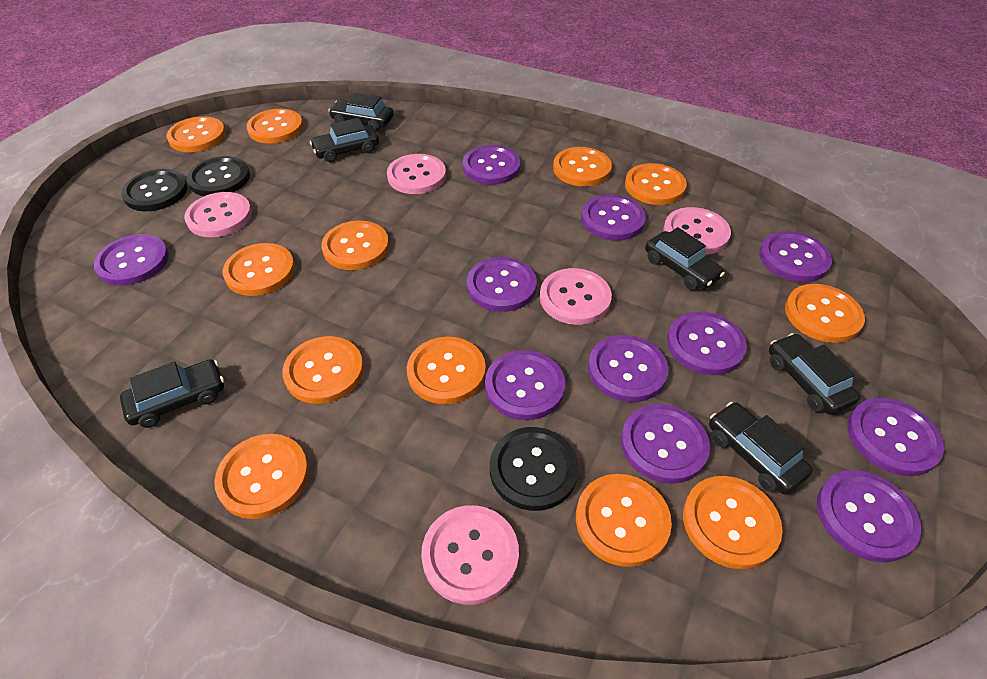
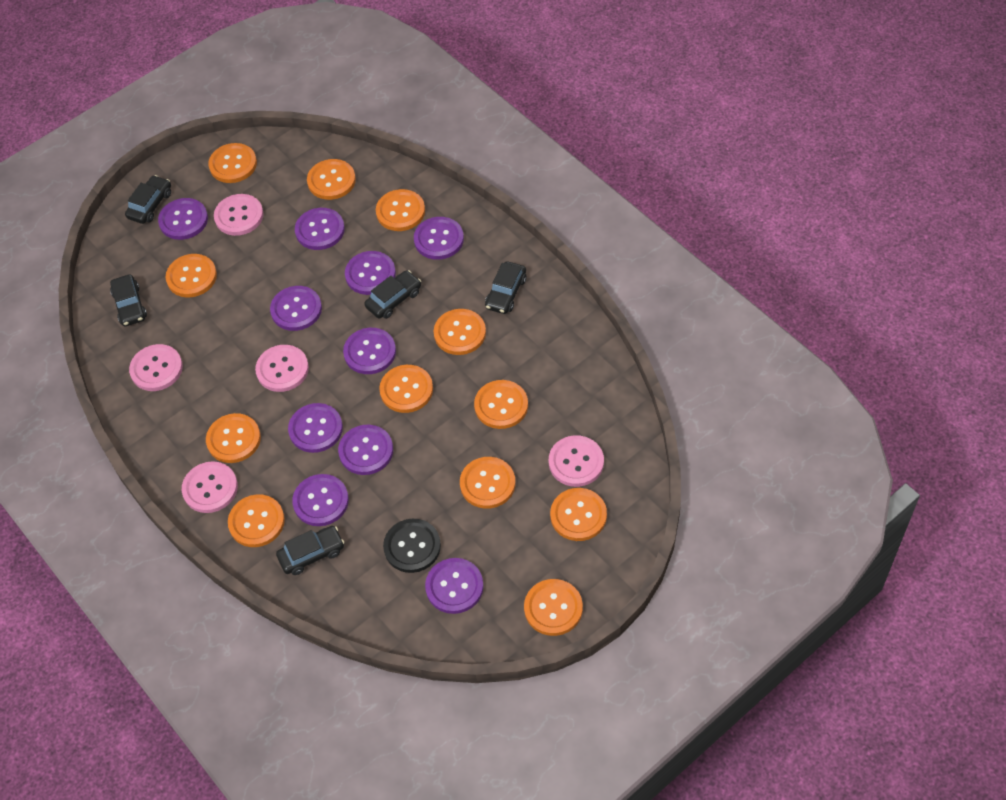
black button: [121,169,188,211] [187,156,250,196] [490,427,579,511] = 3 -> [383,519,441,573] = 1
black car: [120,359,224,428] [310,118,379,162] [328,93,394,132] [645,227,725,290] [709,402,813,494] [769,333,860,415] = 6 -> [110,274,147,326] [125,175,171,224] [276,526,344,575] [364,270,421,319] [485,261,527,314] = 5
purple button: [94,234,169,286] [463,145,520,184] [467,257,537,312] [485,350,565,420] [581,195,646,241] [588,335,668,402] [621,404,710,484] [667,311,747,375] [759,231,832,282] [817,470,921,563] [847,398,944,476] = 11 -> [158,198,208,240] [270,286,322,331] [288,403,343,453] [292,474,349,526] [295,208,345,250] [338,425,393,475] [343,328,396,374] [345,251,396,295] [414,217,464,260] [425,558,484,614] = 10

